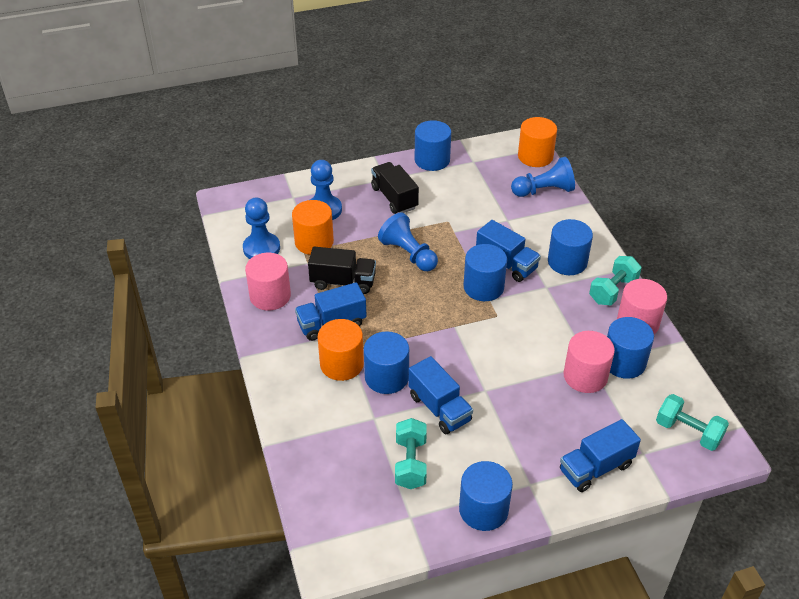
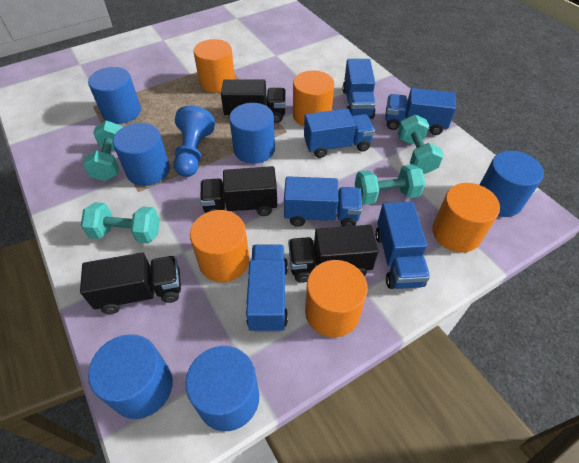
black truck: [308,247,376,294] [371,162,419,214] = 2 -> [80,253,181,314] [200,166,277,216] [221,79,286,123] [288,225,378,283] = 4
blue pawn: [243,198,280,259] [310,160,342,220] [378,212,438,271] [511,157,575,197] = 4 -> [173,105,215,177] = 1
blue truck: [295,282,367,341] [408,356,473,434] [476,220,541,282] [560,419,641,492] = 4 -> [246,244,288,332] [284,176,362,227] [304,108,375,158] [343,59,376,119] [375,201,430,289] [385,88,456,135] = 6
orange cylinder: [292,200,334,255] [318,319,364,381] [518,117,557,167] = 3 -> [190,210,250,282] [193,39,235,93] [293,71,334,126] [305,260,368,337] [432,183,500,253] = 5
pink cylinder: [245,253,291,310] [564,331,615,393] [617,279,667,334] = 3 -> none = 0
turquoise dumbbell: [395,418,427,489] [589,256,642,306] [656,394,729,451] = 3 -> [81,202,160,244] [83,121,123,181] [355,164,425,205] [398,114,444,174] = 4

